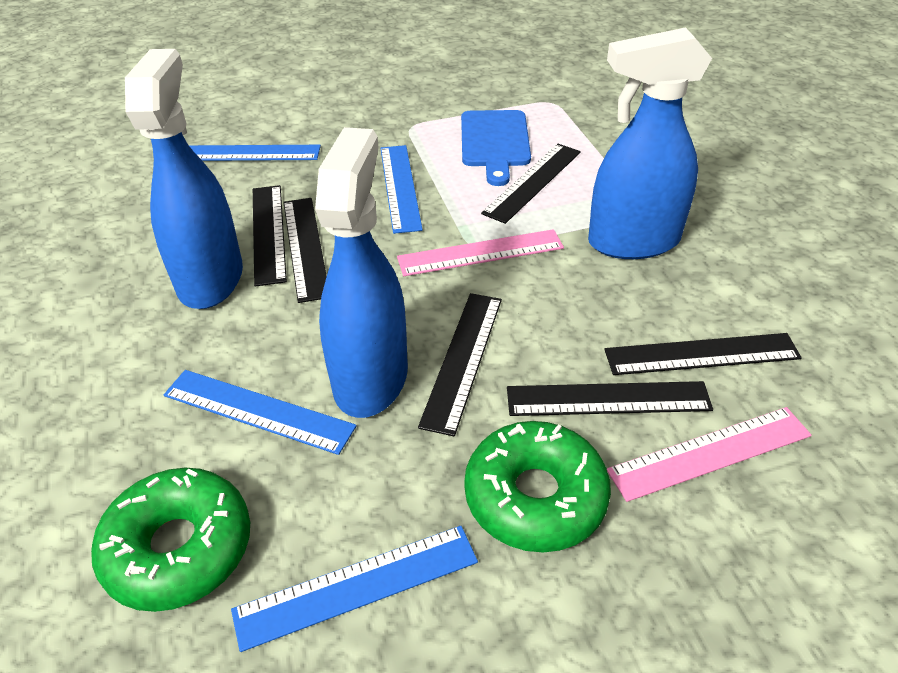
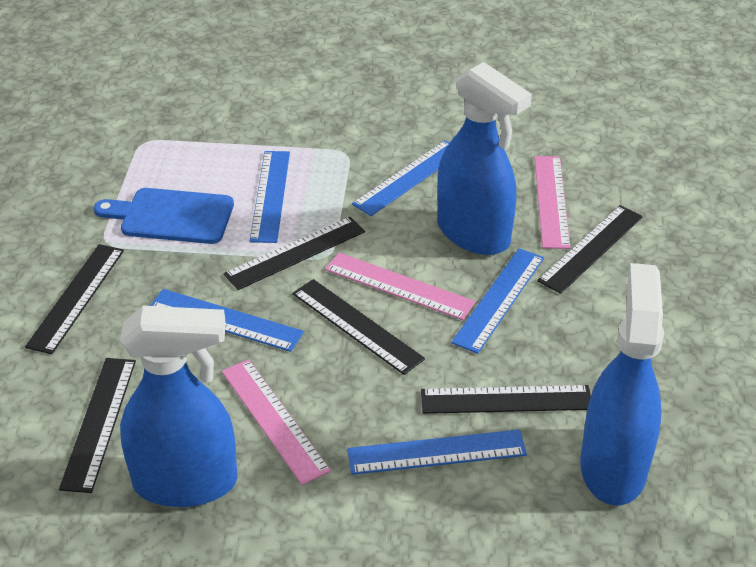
blue ruler: [164,370,356,455] [189,145,321,161] [231,526,478,652] [380,145,423,234] = 4 -> [150,289,304,352] [250,151,290,243] [347,430,527,475] [352,140,450,216] [451,248,544,354] = 5
green donut: [91,468,250,612] [464,421,611,552] = 2 -> none = 0
pink ruler: [397,229,564,276] [607,407,812,502] = 2 -> [222,359,331,485] [325,253,475,320] [534,156,570,249] = 3

